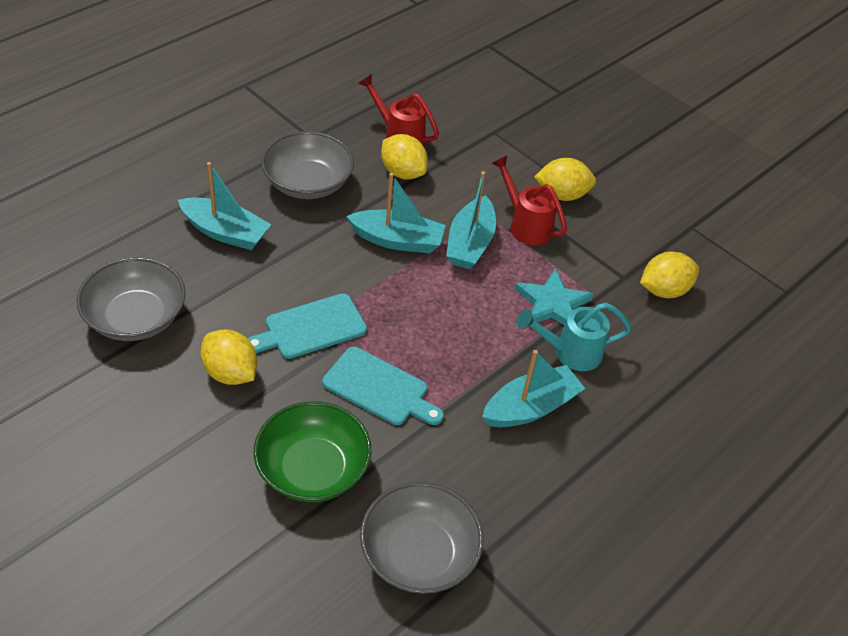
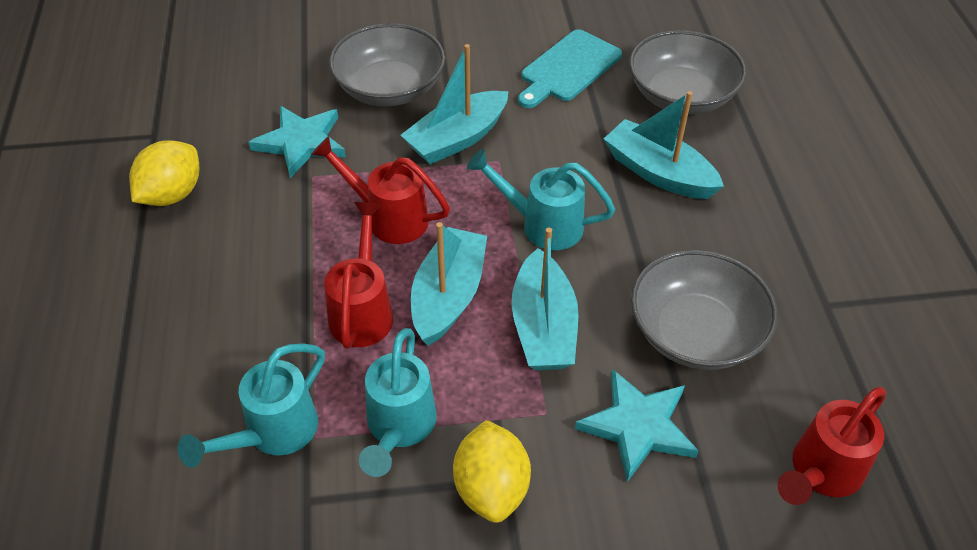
green bowl: [254,401,372,502] = 1 -> none = 0
red watering can: [358,74,439,146] [492,156,567,245] = 2 -> [311,136,450,244] [324,202,393,349] [777,387,886,505] = 3
turquoise cutting board: [248,293,367,359] [322,346,444,425] = 2 -> [518,29,622,108] = 1
turquoise star: [514,268,593,325] = 1 -> [249,106,346,178] [575,369,699,482] = 2
turquoise watering can: [516,303,631,371] = 1 -> [178,343,325,468] [359,328,437,477] [467,149,615,250] = 3
yellow lemon: [201,330,257,385] [381,134,428,180] [534,158,596,201] [640,252,699,298] = 4 -> [129,141,199,206] [453,420,531,523] = 2

